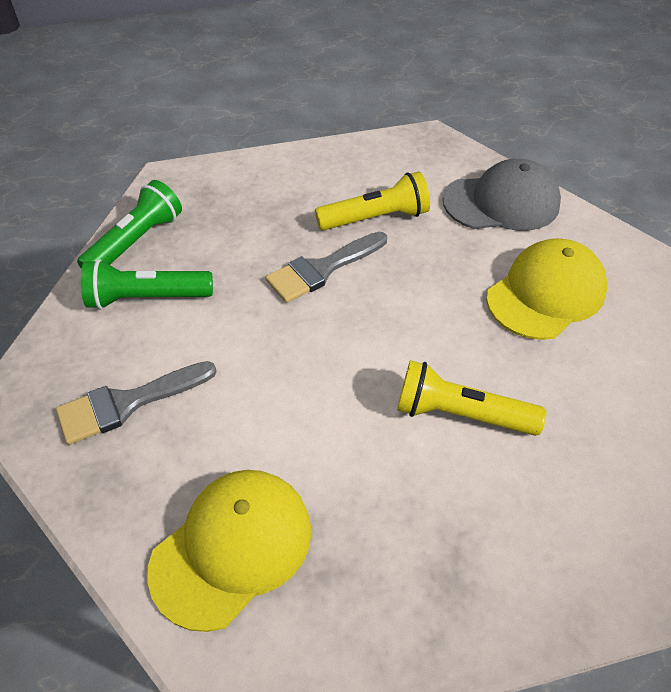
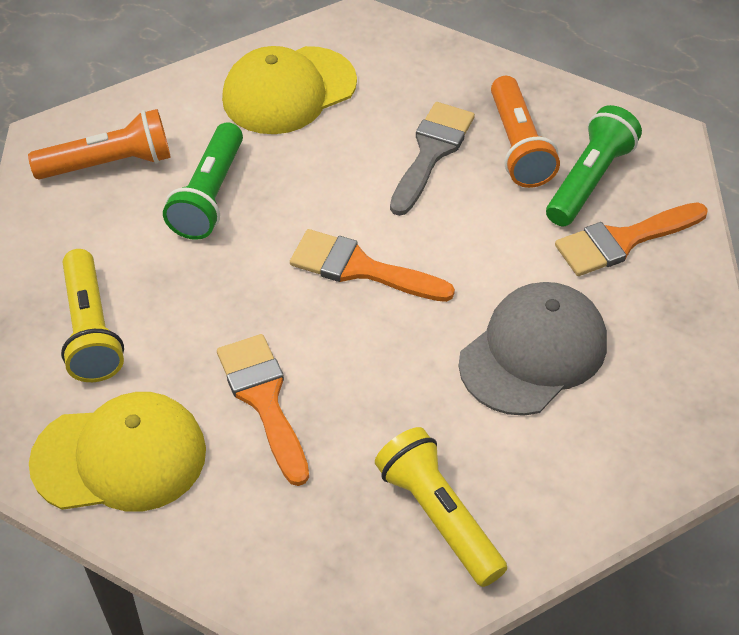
grey brush: [56,361,217,445] [265,232,387,303] = 2 -> [390,102,475,216] = 1
orange brush: none = 0 -> [217,334,309,486] [290,229,455,302] [555,202,708,276] = 3
orange flashlight: none = 0 -> [28,109,171,179] [491,76,560,188] = 2

